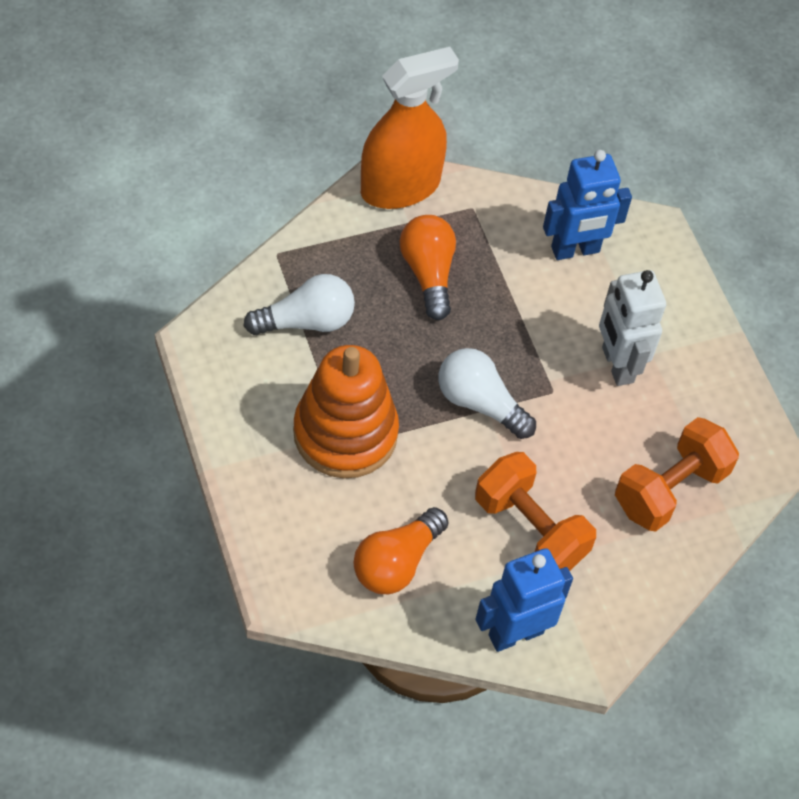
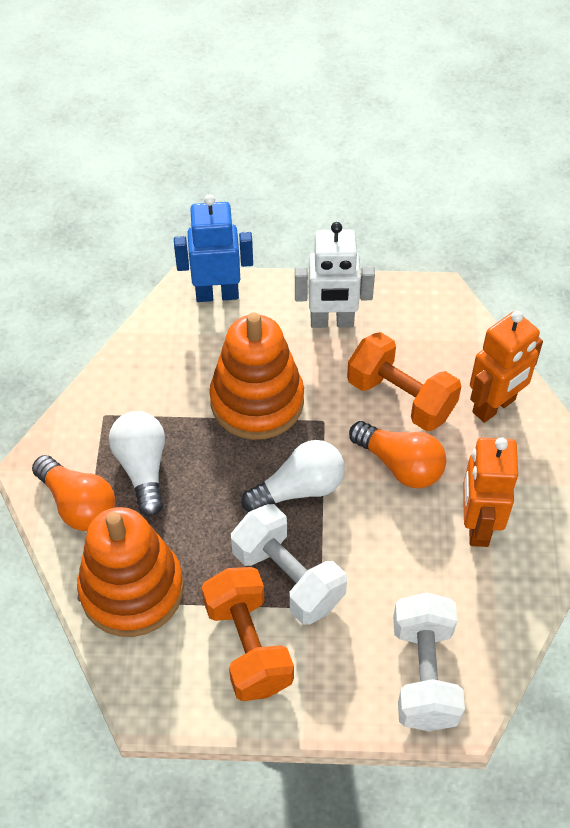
blue robot: [475,548,573,652] [543,150,632,260] = 2 -> [174,194,253,302] = 1
orange robot: none = 0 -> [463,437,518,547] [470,311,543,423] = 2
orange spray bottle: [361,47,459,209] = 1 -> none = 0
orange stacking toy: [293,345,399,478] = 1 -> [77,507,184,637] [209,312,304,440] = 2
white dumbbell: none = 0 -> [231,504,347,625] [393,592,465,731] = 2

